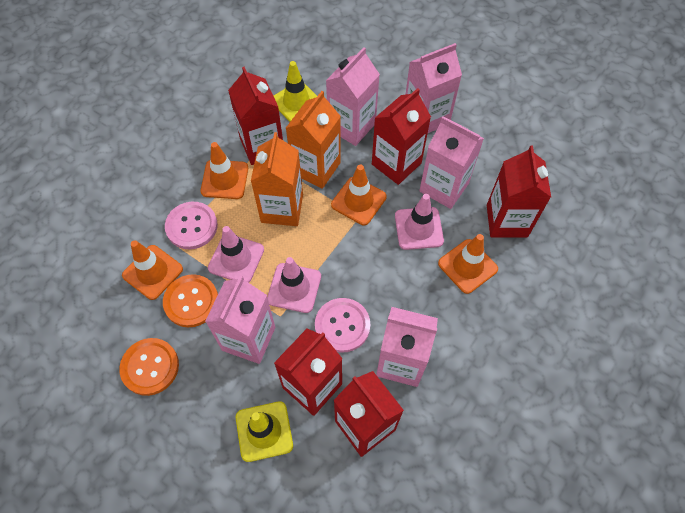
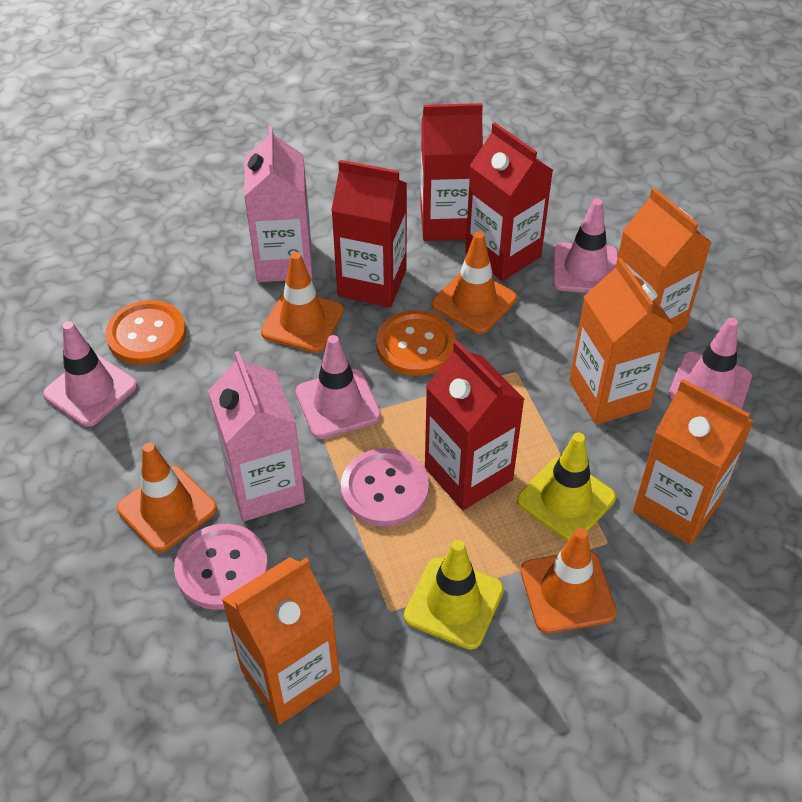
orange carton: [251,132,303,226] [286,91,341,189] = 2 -> [222,557,340,725] [569,258,674,425] [616,188,712,337] [633,379,754,545] = 4
pink carton: [205,275,275,364] [326,47,380,146] [376,307,438,387] [405,43,462,133] [419,116,484,209] = 5 -> [208,351,305,521] [244,126,313,282] = 2
pink traffic cone: [208,226,264,283] [267,257,321,313] [395,194,444,250] = 3 -> [43,321,137,427] [295,335,381,439] [553,199,618,293] [668,318,752,409] = 4
red carton: [228,67,283,165] [274,329,343,416] [334,371,404,457] [372,88,431,185] [487,145,551,237] = 5 -> [331,160,407,307] [420,103,483,241] [425,341,525,510] [465,122,553,281] = 4

